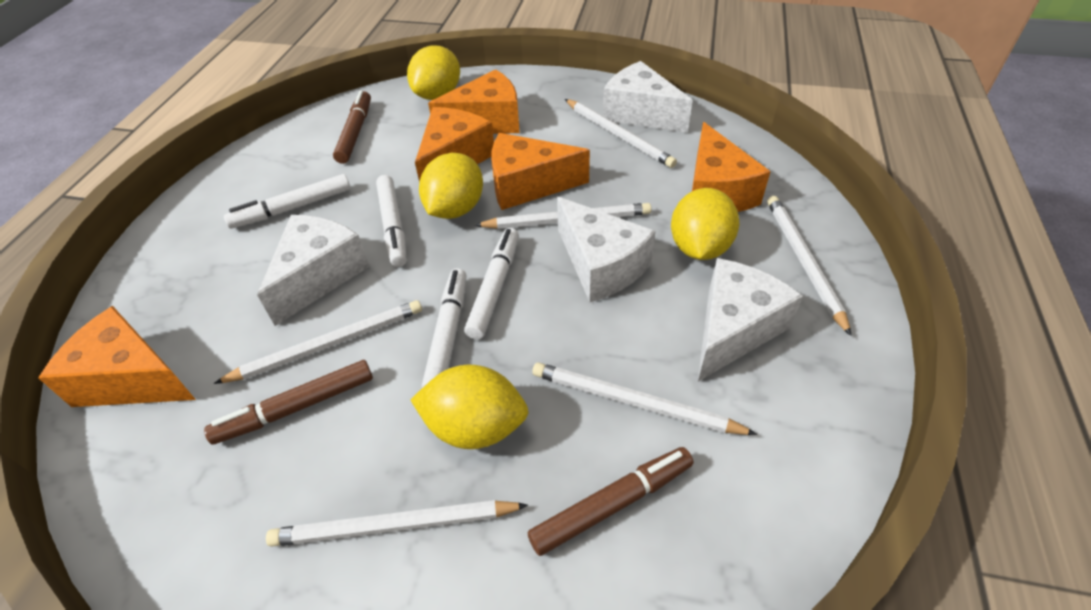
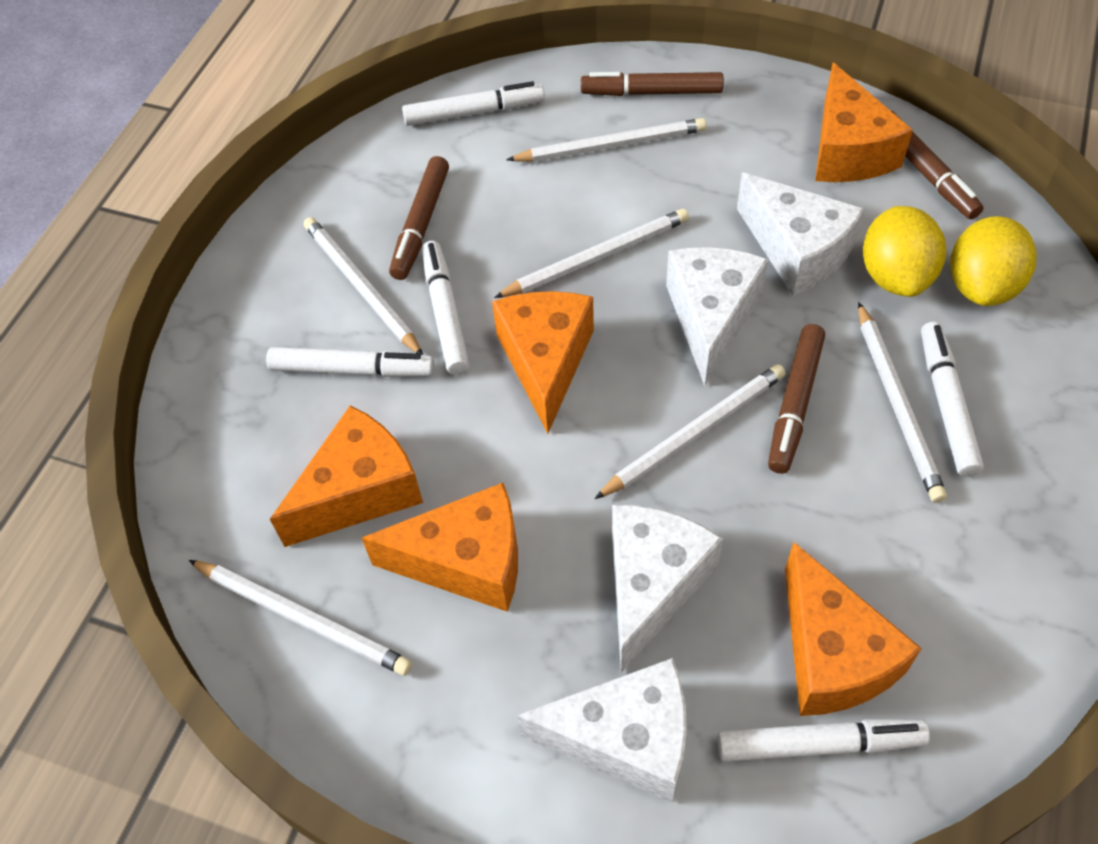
brown marker: [204,360,373,445] [333,90,371,164] [528,447,693,556] = 3 -> [389,156,449,280] [581,72,724,96] [768,324,825,474] [892,111,984,219] = 4
white marker: [224,174,350,229] [376,175,407,267] [422,268,467,388] [464,228,519,340] = 4 -> [266,347,434,377] [402,81,545,126] [422,241,470,375] [717,719,930,762] [921,322,984,477] = 5
yellow lemon: [407,45,460,100] [410,365,529,449] [419,153,483,219] [671,188,739,260] = 4 -> [863,206,946,297] [950,216,1037,306] = 2

